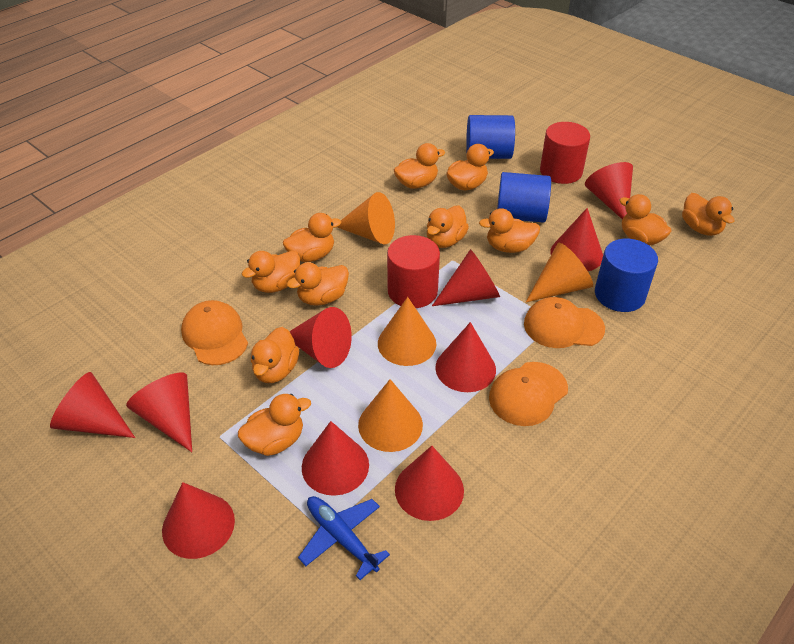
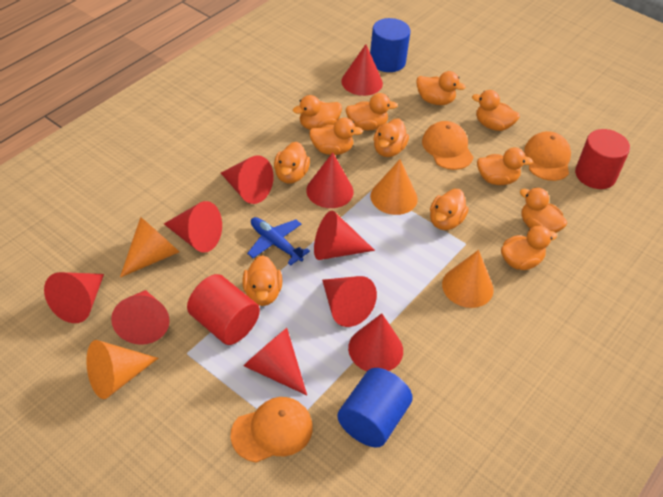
blue cylinder: [466,115,515,159] [497,172,551,223] [595,239,658,312] = 3 -> [337,368,413,447] [370,18,411,72] = 2
orange duck: [238,394,311,456] [242,250,300,293] [251,327,299,383] [283,213,341,262] [287,262,349,306] [394,143,445,189] [427,206,469,248] [446,144,494,190] [479,208,540,253] [619,194,671,246] [682,193,734,236] = 11 -> [242,255,282,306] [274,142,310,184] [293,95,342,130] [309,118,363,155] [345,93,398,130] [374,118,409,157] [416,71,466,105] [430,189,469,230] [472,90,520,131] [477,147,533,185] [501,225,557,270] [520,187,567,233] = 12

